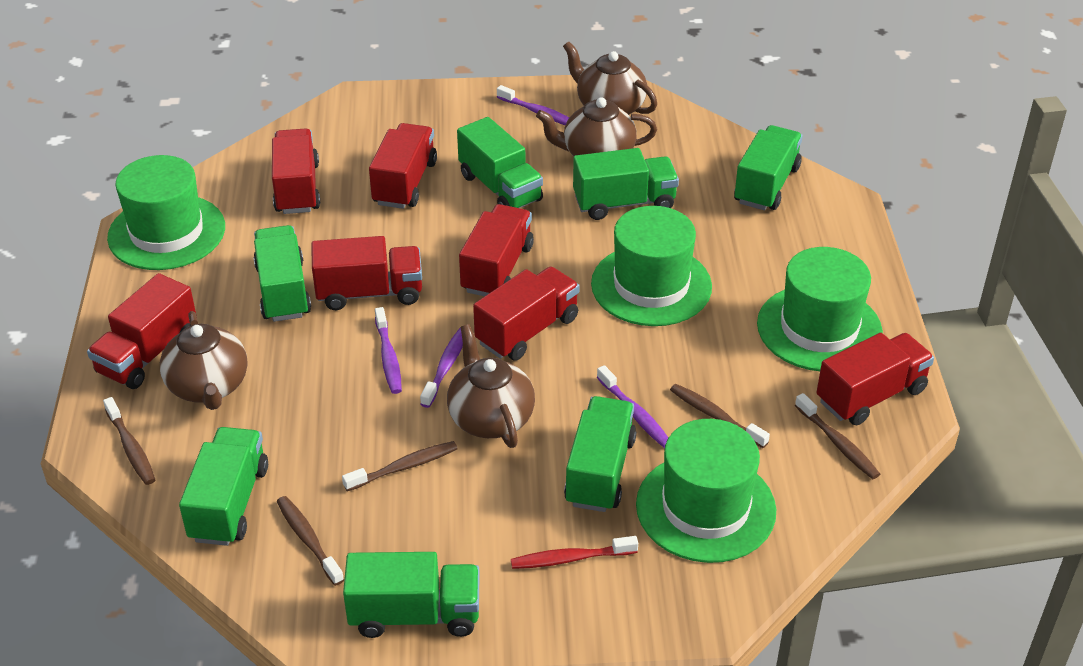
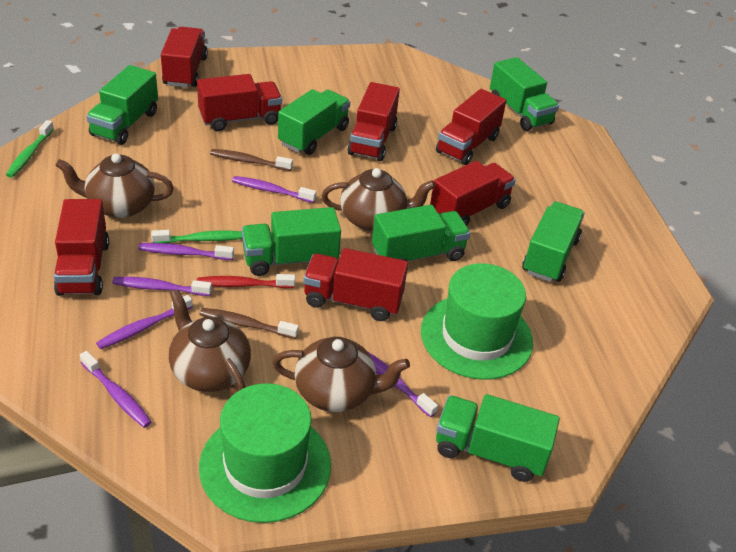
brown toothbrush: [103,397,155,485] [277,496,344,586] [342,441,458,491] [670,384,770,448] [795,393,880,479] = 5 -> [199,308,299,339] [210,149,293,171] = 2
green hat: [107,155,225,270] [591,206,712,326] [636,419,776,563] [757,247,883,371] = 4 -> [199,383,331,523] [421,263,533,380] = 2
green toothbrush: none = 0 -> [6,120,54,178] [151,230,243,243] = 2
purple toothbrush: [375,307,402,394] [420,328,463,408] [497,85,569,125] [597,365,668,448] = 4 -> [80,351,152,428] [96,295,193,349] [112,277,212,296] [138,243,234,260] [232,176,316,203] [367,351,438,417] = 6

